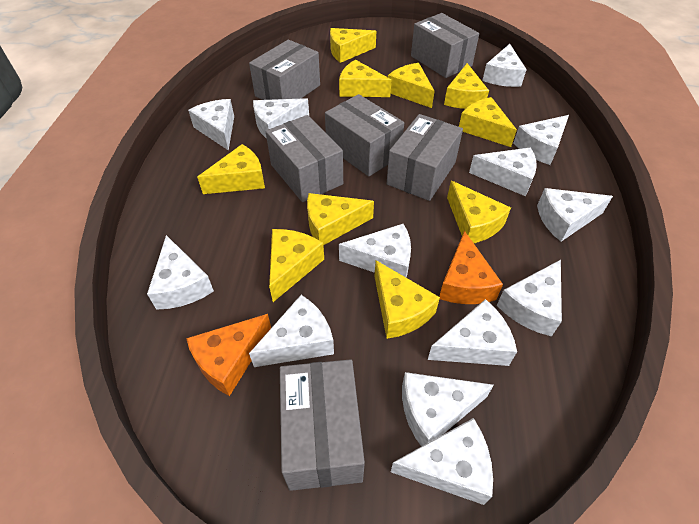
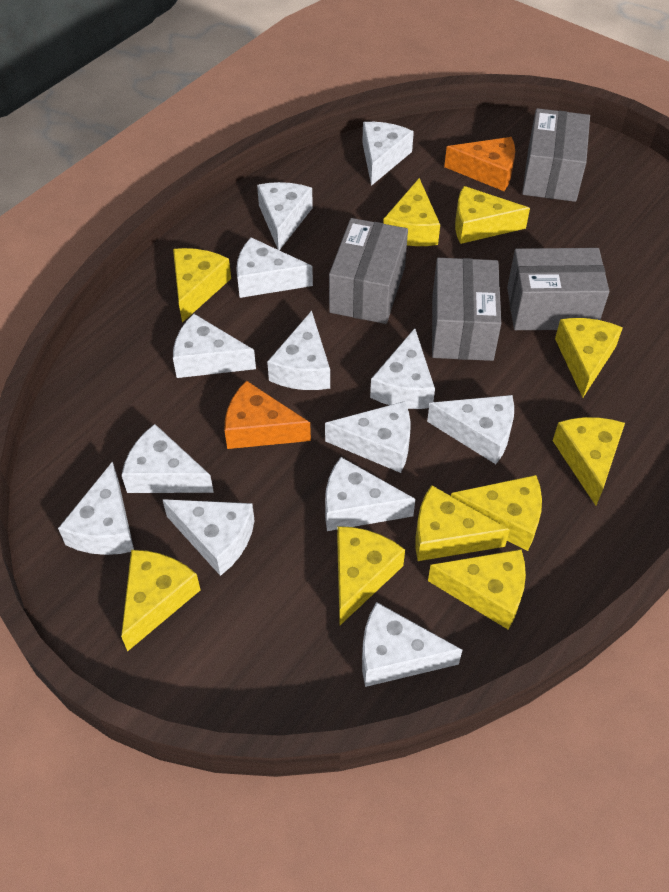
grey box: [249,40,320,100] [266,115,343,202] [280,359,365,491] [325,94,404,177] [387,114,463,201] [411,13,479,78] = 6 -> [329,218,408,324] [432,258,501,361] [507,248,609,330] [522,108,590,202] = 4

